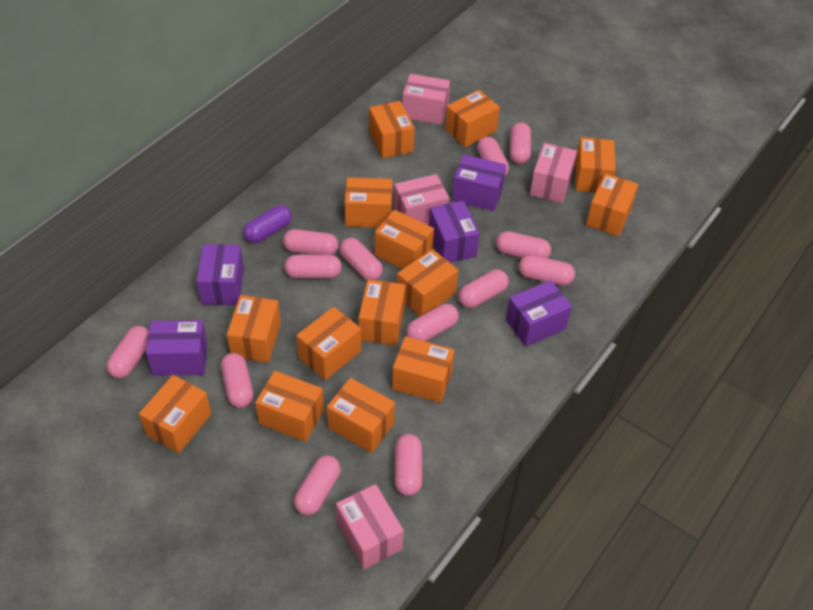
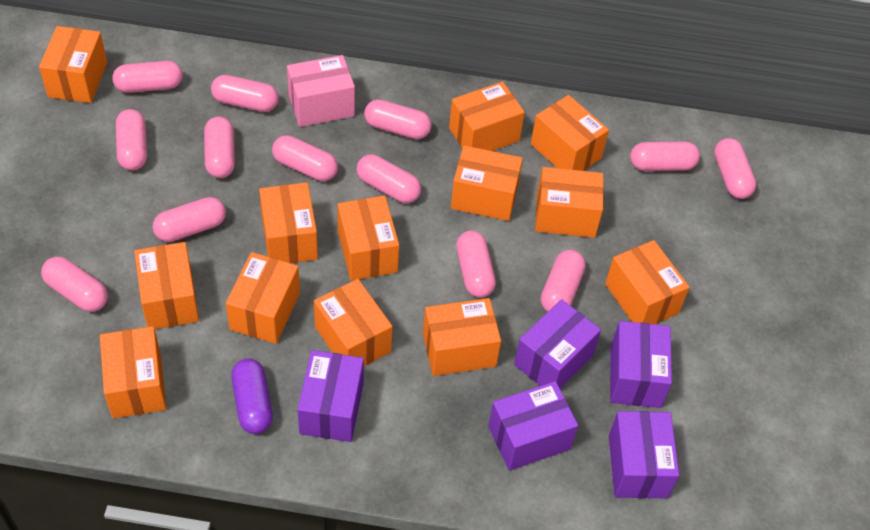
orange box: [139,375,211,453] [227,295,281,363] [255,371,324,442] [297,307,361,380] [327,378,395,453] [345,177,392,228] [359,279,405,346] [369,101,414,159] [375,210,434,269] [392,336,455,403] [397,249,458,316] [445,90,500,147] [575,137,616,193] [586,173,639,237] = 14 -> [39,26,107,103] [100,326,166,418] [134,242,199,329] [226,252,300,344] [259,182,318,263] [314,279,392,366] [337,196,399,281] [423,298,501,376] [449,82,525,151] [451,145,523,221] [531,95,609,171] [535,167,604,238] [605,240,690,324] = 13
pink box: [336,484,404,569] [394,174,449,225] [402,74,450,125] [530,143,577,203] = 4 -> [287,55,355,127] = 1

